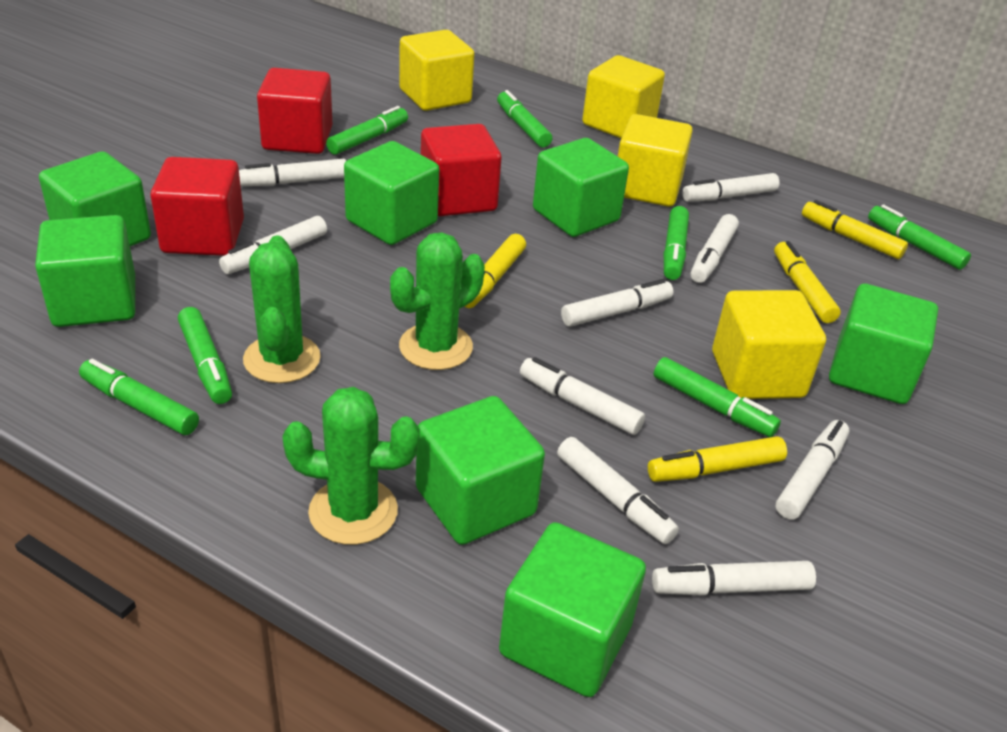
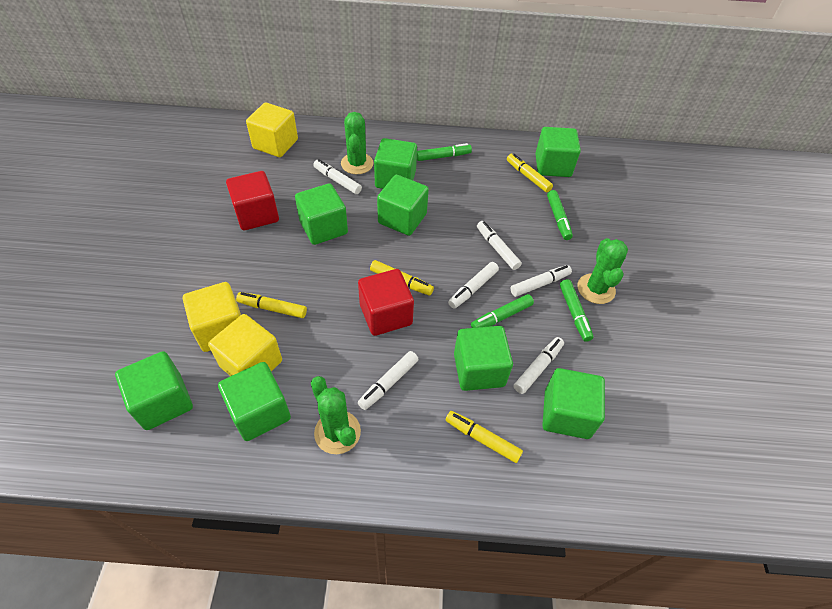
green cube: [35,215,135,327] [39,152,151,246] [344,141,439,245] [416,396,545,545] [499,522,646,697] [533,138,629,237] [829,284,938,404] = 7 -> [115,351,193,430] [218,362,291,441] [295,183,348,245] [374,138,417,189] [377,175,429,236] [454,326,513,391] [535,127,581,177] [542,368,605,439] = 8
green marker: [79,359,199,435] [178,307,232,404] [326,106,408,155] [497,90,552,147] [654,357,781,437] [664,206,689,280] [868,204,971,270] = 7 -> [417,143,472,161] [471,294,534,328] [547,190,573,240] [560,279,594,342] = 4
red cube: [150,157,244,256] [257,68,332,154] [421,124,501,216] = 3 -> [226,171,279,230] [358,269,414,336] = 2
white marker: [219,216,327,274] [239,159,346,186] [520,357,645,435] [557,437,679,544] [561,279,673,327] [652,561,816,596] [682,173,780,202] [690,214,739,283] [775,420,850,520] = 9 -> [313,159,362,194] [358,351,419,410] [448,262,499,309] [477,221,522,270] [510,265,572,297] [514,337,564,394] = 6
yellow cube: [399,30,474,111] [582,55,665,138] [618,114,693,207] [712,290,826,399] = 4 -> [183,282,241,352] [208,314,282,376] [246,103,298,157] = 3

